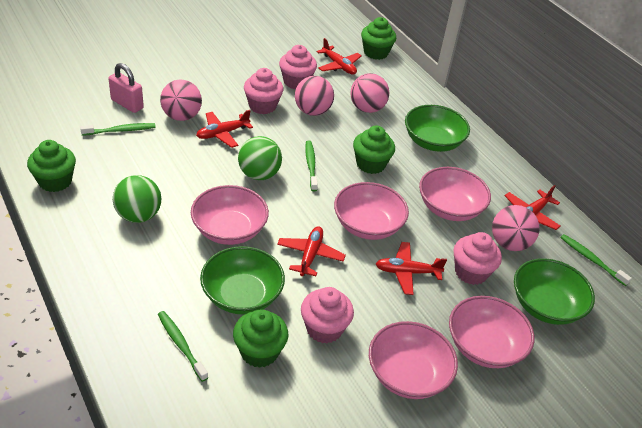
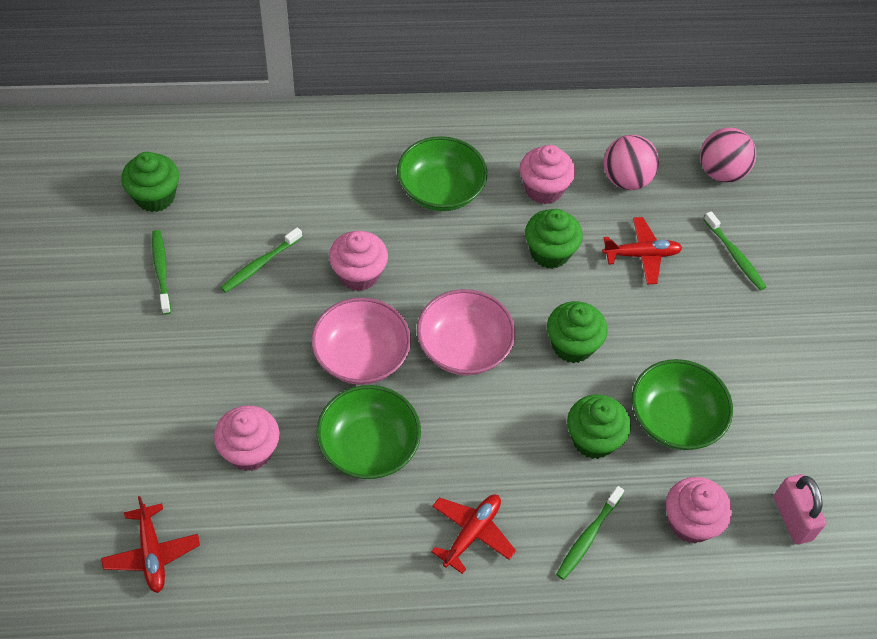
green ball: [113,175,161,223] [238,136,282,180] = 2 -> none = 0
pink ball: [160,80,202,121] [295,76,334,116] [350,73,389,113] [492,205,540,251] = 4 -> [604,135,659,190] [700,127,756,183] = 2
pink bowl: [191,185,269,245] [334,182,409,240] [369,321,458,399] [419,167,491,221] [449,296,534,368] = 5 -> [311,297,411,385] [417,289,515,375] = 2
red plane: [196,110,253,148] [277,226,346,276] [316,38,362,75] [376,242,447,295] [505,185,561,230] = 5 -> [101,496,200,593] [431,495,516,574] [602,217,682,284] = 3

